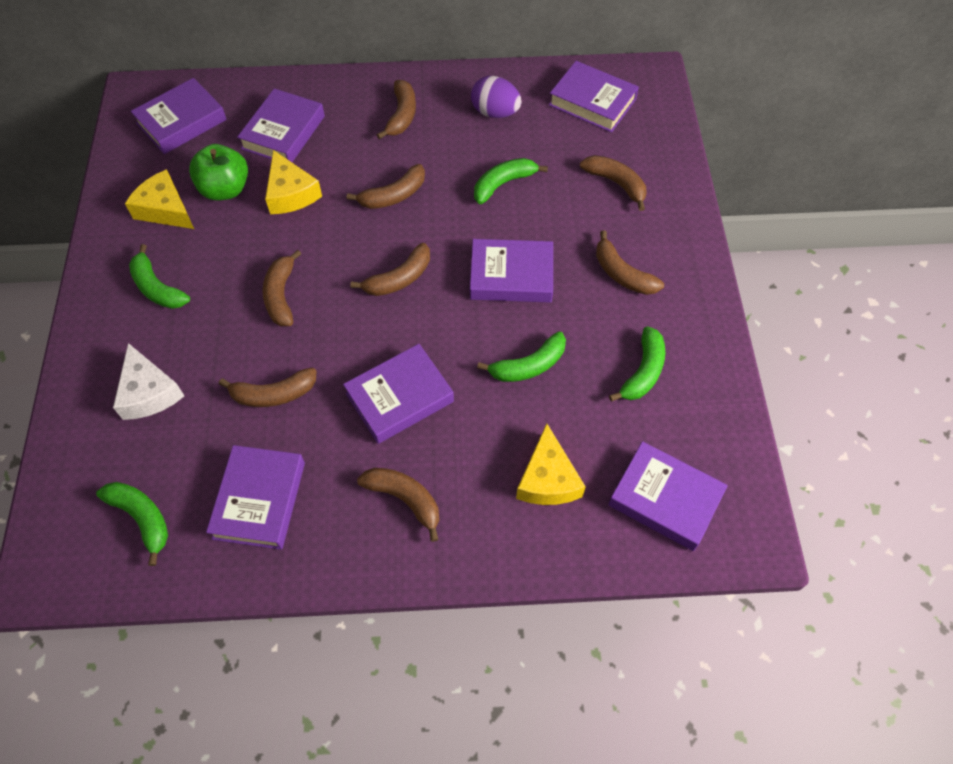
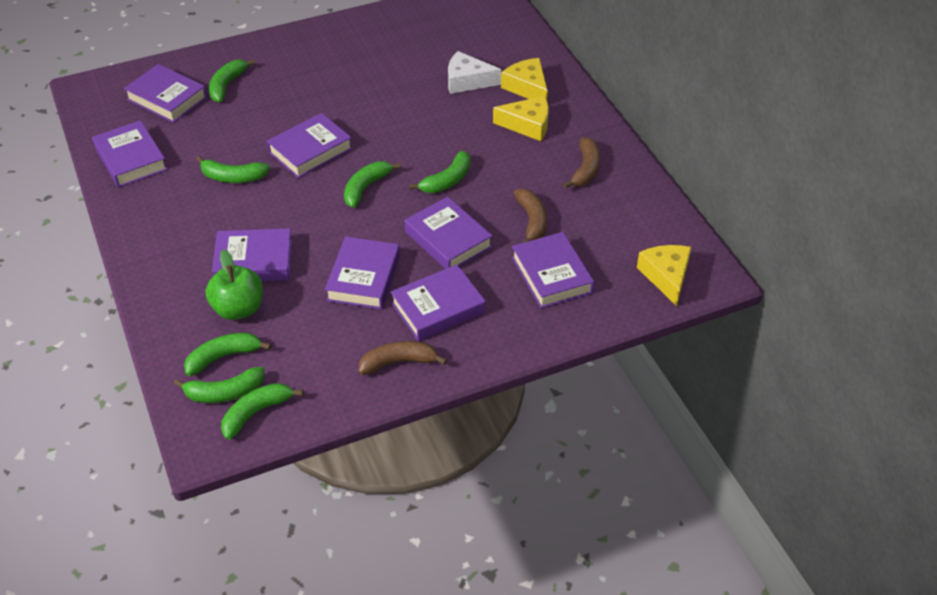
brown banana: [219,367,316,407] [263,249,301,326] [347,164,425,209] [350,243,430,296] [357,468,439,542] [377,80,416,139] [580,155,647,211] [596,230,664,295] = 8 -> [359,341,447,375] [514,188,547,243] [563,137,601,188] = 3
green banana: [96,482,168,566] [129,244,190,309] [474,158,548,204] [477,331,566,382] [609,326,665,401] = 5 -> [174,367,264,403] [184,333,271,376] [196,156,270,183] [209,59,255,102] [221,383,304,440] [344,161,401,208] [409,151,470,193] = 7
purple book: [131,78,227,154] [206,445,305,550] [237,88,325,162] [343,344,454,444] [470,239,553,302] [549,61,639,132] [608,441,728,551] = 7 -> [92,120,168,188] [124,64,207,123] [212,228,292,281] [267,113,353,178] [325,236,400,309] [391,265,486,341] [405,197,493,269] [512,232,594,308] = 8
purple egg: [471,76,521,118] = 1 -> none = 0

